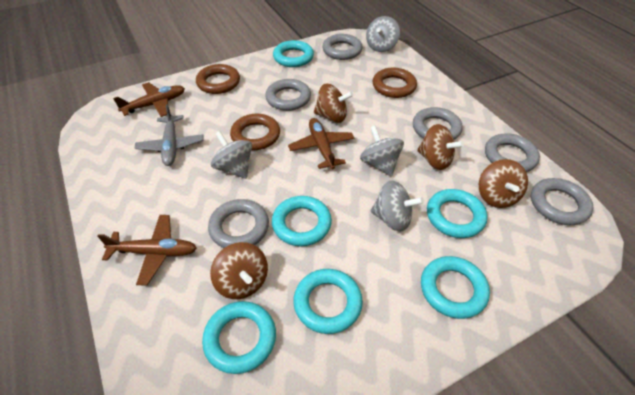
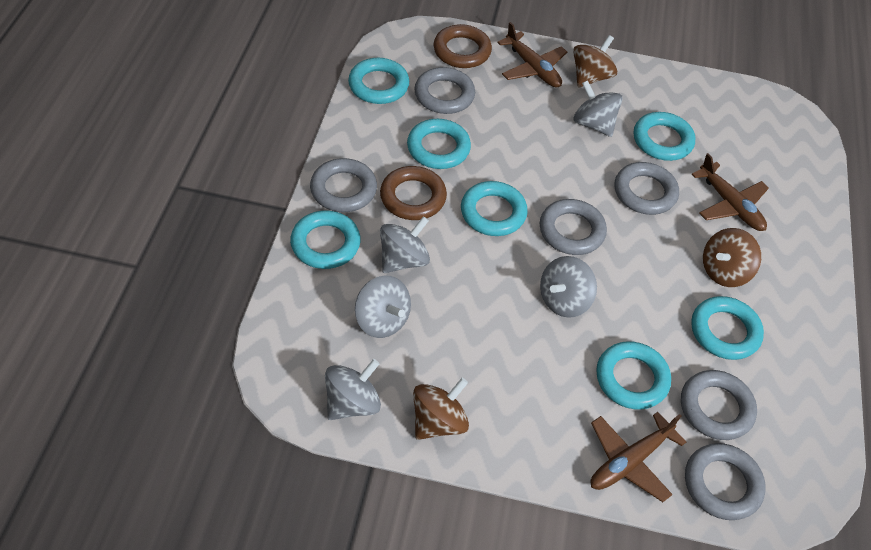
brown ring: [196,64,240,94] [230,114,280,150] [373,68,417,98] = 3 -> [380,166,447,220] [434,24,492,68] = 2
brown spinning top: [210,242,268,299] [314,84,353,123] [417,124,464,170] [479,159,528,208] = 4 -> [413,378,469,440] [573,35,617,88] [703,228,761,287] = 3
grey plane: [135,104,204,166] = 1 -> none = 0
grey spinning top: [211,131,252,179] [360,125,404,177] [366,16,400,52] [370,181,424,232] = 4 -> [325,359,381,420] [355,275,411,338] [380,216,430,273] [540,256,597,318] [573,80,622,137] = 5
turquoise ring: [202,301,276,374] [272,196,332,246] [273,40,314,67] [294,269,363,334] [421,256,490,319] [427,189,487,238] = 6 -> [290,211,361,269] [348,58,409,104] [407,119,471,169] [461,181,528,236] [596,341,671,410] [634,112,695,161] [691,296,764,360] = 7

